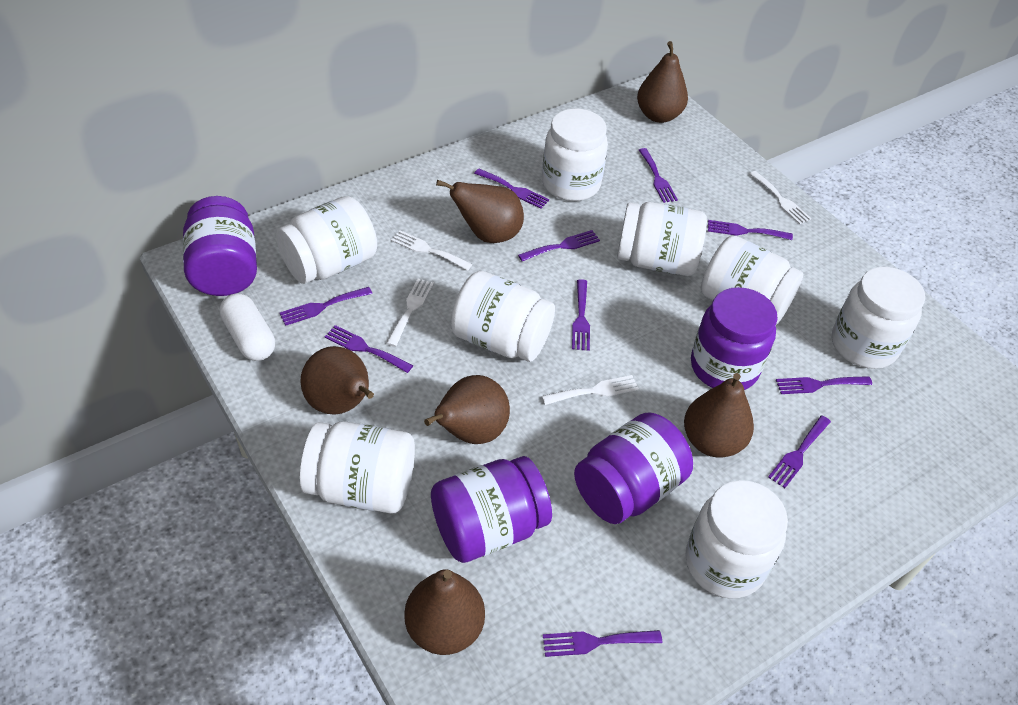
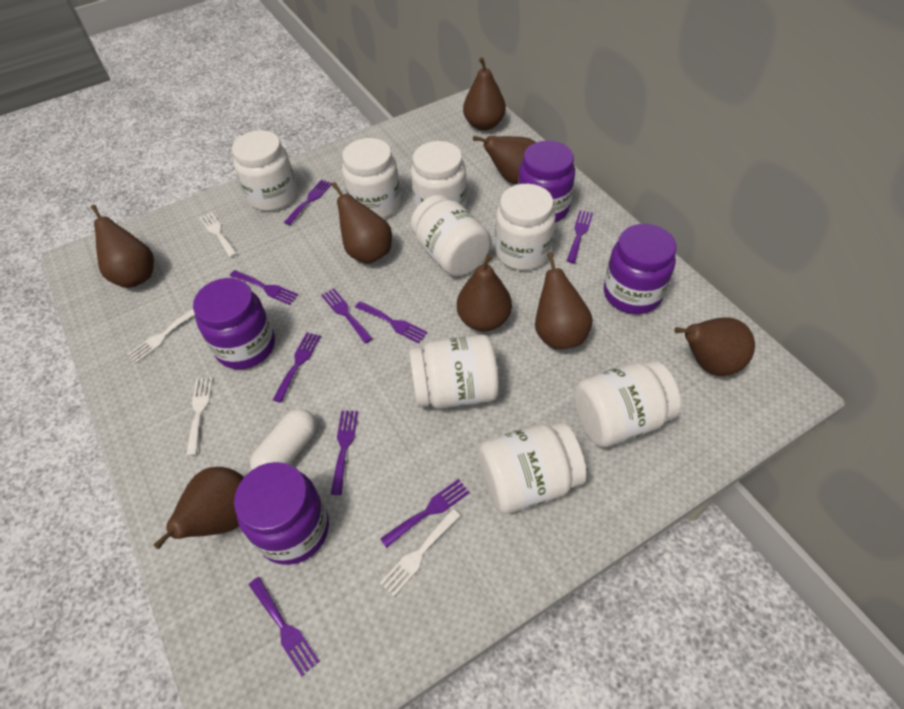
brown pear: [300,346,374,415] [404,569,485,655] [424,375,510,444] [436,180,524,243] [637,41,688,123] [684,373,754,457] = 6 -> [91,205,154,288] [153,467,244,549] [332,182,392,264] [457,254,512,331] [463,57,506,131] [473,136,536,184] [535,252,593,350] [674,317,755,376] = 8
purple fork: [280,287,372,326] [325,325,413,373] [474,169,549,209] [518,230,600,261] [543,630,662,657] [572,279,590,351] [639,148,678,203] [708,220,793,240] [768,416,831,488] [776,376,872,394] = 10 -> [230,270,298,305] [249,577,320,676] [273,332,321,403] [284,180,332,225] [321,288,373,343] [331,411,358,495] [355,301,428,343] [380,479,470,548] [567,210,593,263] = 9

